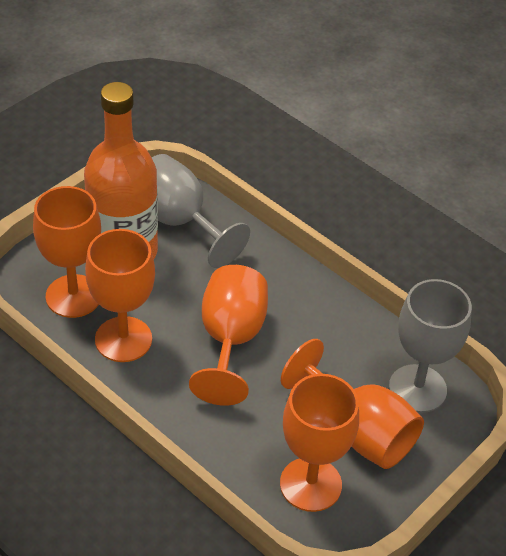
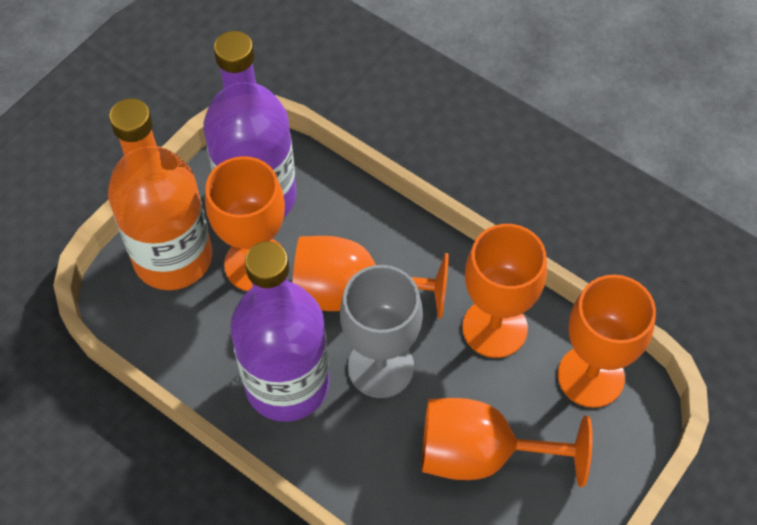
grey goblet: [152,154,250,268] [389,279,472,413] = 2 -> [340,265,423,398] = 1
purple bottle: none = 0 -> [204,31,296,217] [230,241,329,422] = 2

